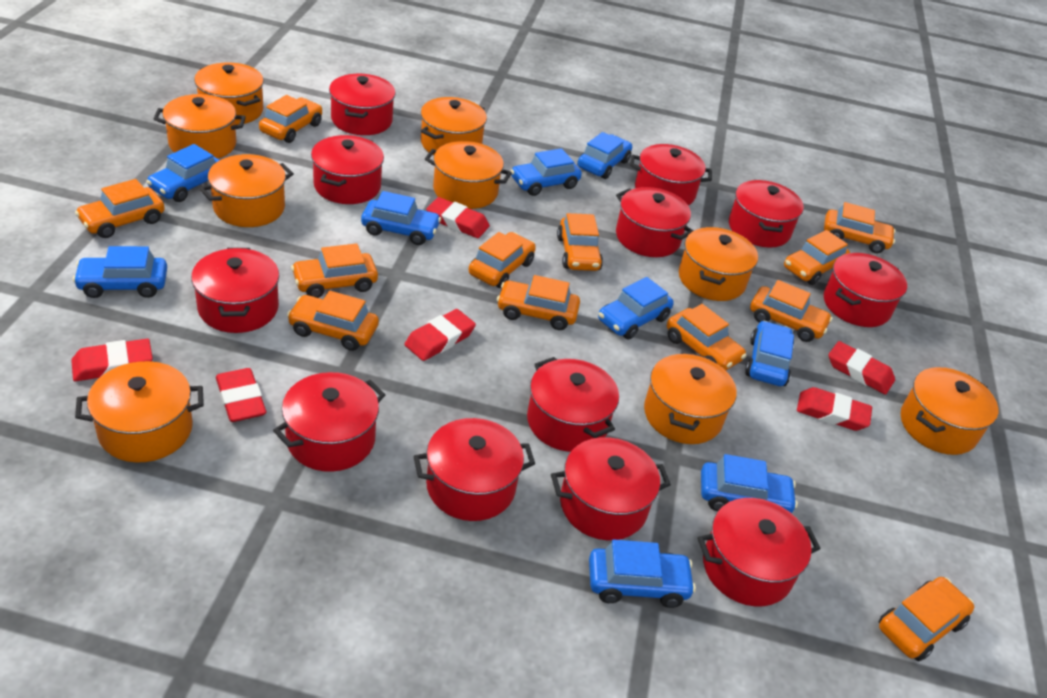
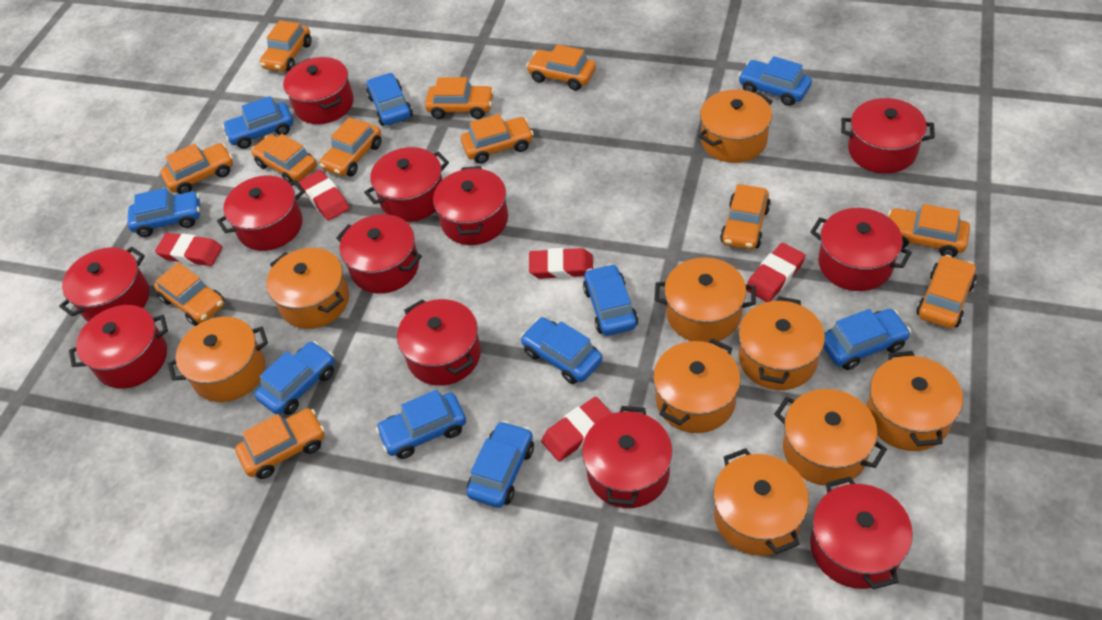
blue car: [73,246,167,298] [146,144,220,202] [361,191,441,245] [511,148,582,196] [577,132,632,179] [589,539,696,608] [598,277,674,340] [701,454,798,513] [745,321,794,386] = 9 -> [128,188,200,237] [222,96,293,149] [255,341,335,415] [366,73,413,126] [376,390,466,459] [466,421,534,508] [520,317,603,384] [583,264,638,336] [738,56,812,106] [823,309,911,370] = 10
red eraser: [71,339,153,381] [216,368,266,422] [405,309,476,361] [426,197,490,238] [797,387,872,431] [829,341,895,395] = 6 -> [155,233,222,266] [299,170,350,221] [529,248,593,279] [541,397,613,462] [746,243,805,302] = 5

